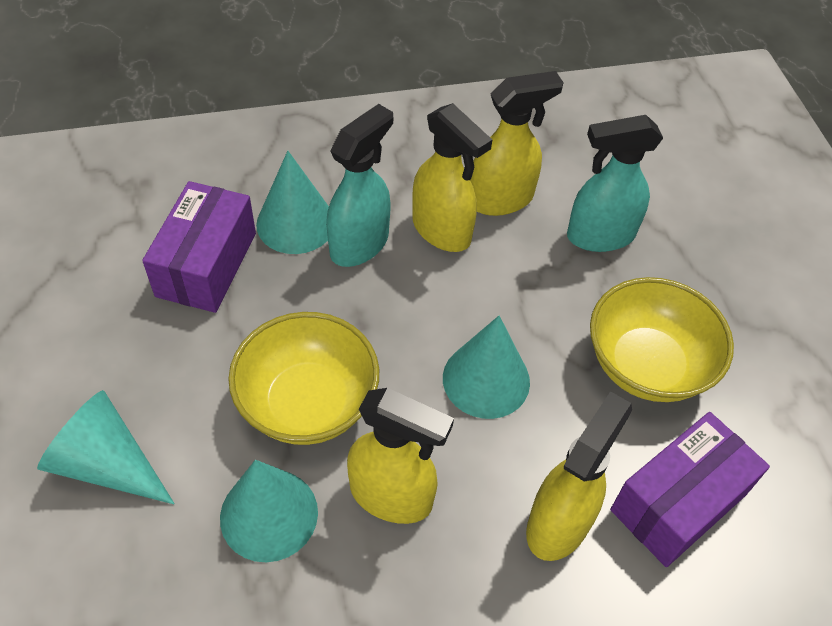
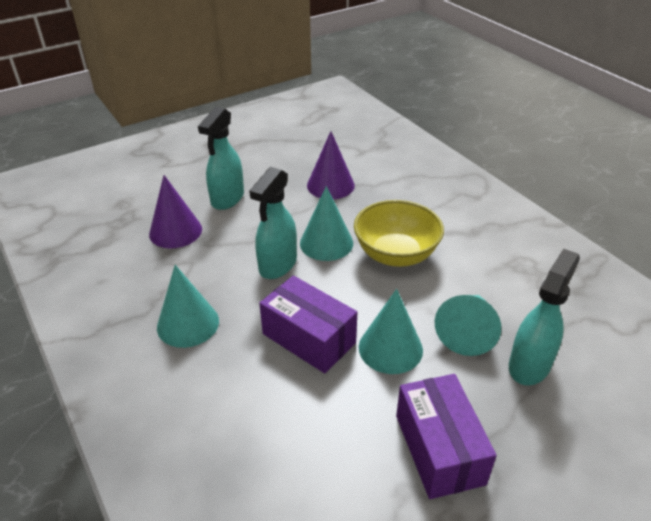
purple cone: none = 0 -> [149,175,202,248] [307,131,355,199] = 2
turquoise spray bottle: [326,104,393,267] [567,115,663,252] = 2 -> [198,107,244,210] [249,167,297,279] [509,249,580,385] = 3
yellow bowl: [228,312,379,445] [590,277,734,402] = 2 -> [354,200,444,267] = 1
yellow spray bottle: [347,388,454,524] [412,103,492,252] [470,71,564,216] [526,391,632,561] = 4 -> none = 0

